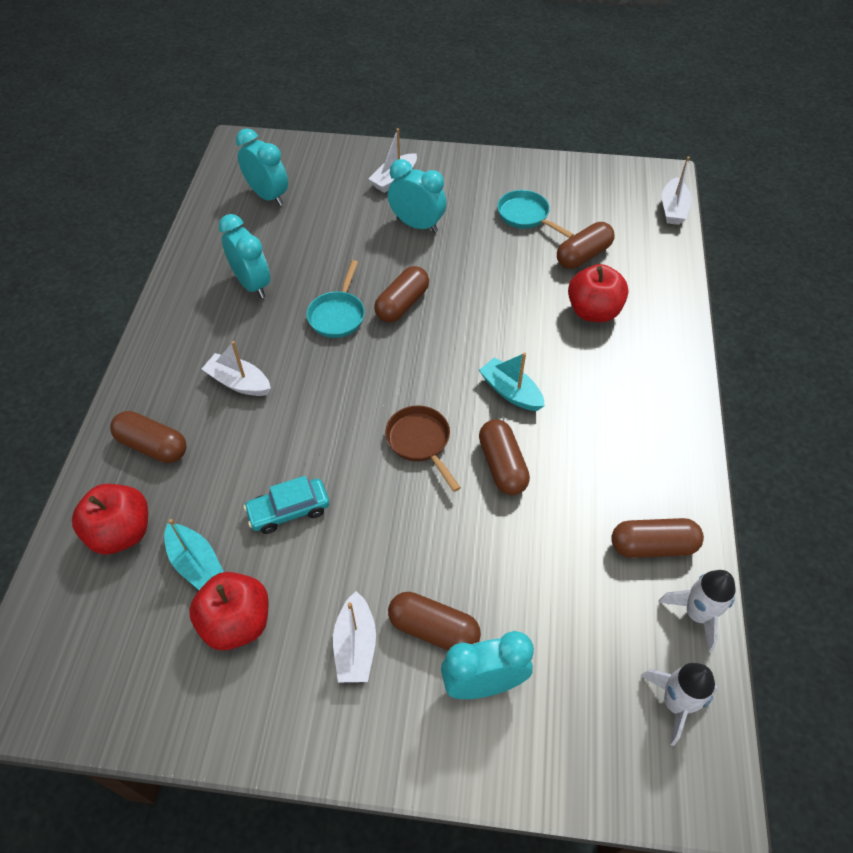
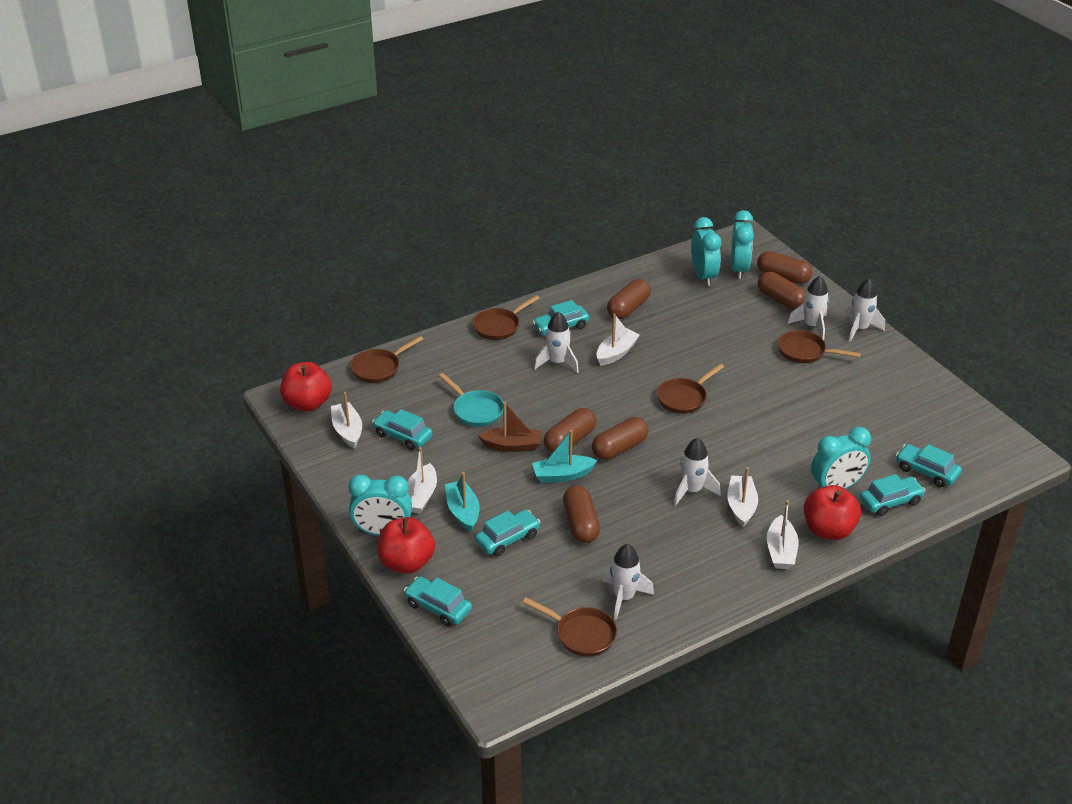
brown boat: none = 0 -> [478,402,542,452] = 1
brown pan: [385,405,461,492] = 1 -> [350,336,423,383] [472,295,539,340] [522,597,617,657] [657,364,724,414] [778,330,861,363] = 5
turquoise car: [244,476,329,534] = 1 -> [372,409,433,450] [404,576,472,626] [475,510,541,556] [532,300,589,335] [860,474,926,516] [896,444,962,487] = 6
turquoise pan: [307,260,365,338] [497,190,574,238] = 2 -> [439,373,503,427] = 1
white boat: [202,341,271,396] [333,591,376,682] [368,128,417,193] [662,156,691,225] = 4 -> [331,392,362,449] [407,447,437,514] [596,314,640,366] [727,467,758,527] [767,500,799,569] = 5
white rocket: [641,663,718,746] [659,570,736,652] = 2 -> [534,312,579,373] [603,544,654,620] [674,438,721,506] [787,276,829,340] [845,278,885,342] = 5

